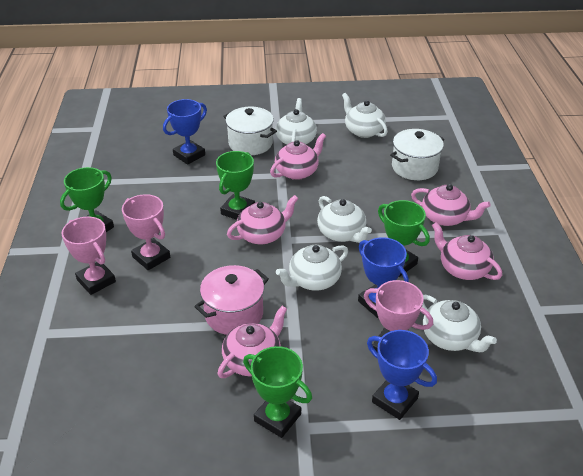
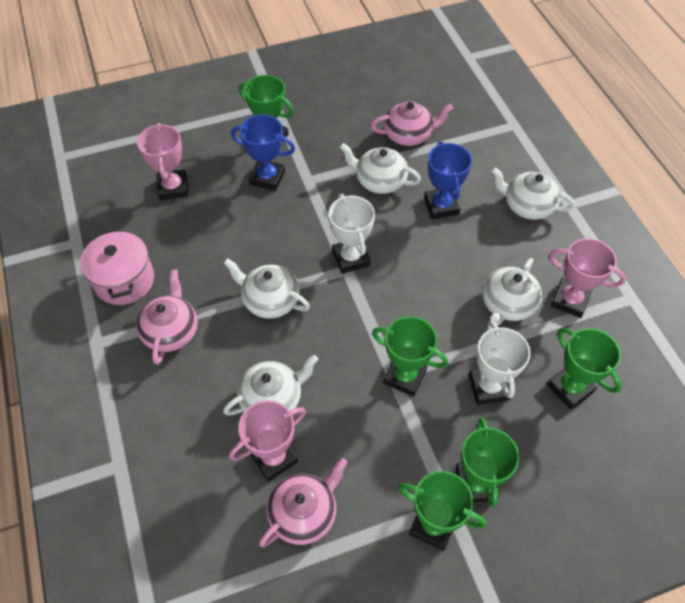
blue trophy: [163,99,207,164] [358,237,409,318] [367,330,437,420] = 3 -> [231,114,295,191] [424,141,472,219] = 2
green trophy: [60,167,114,232] [216,151,255,220] [243,346,312,438] [378,200,430,277] = 4 -> [238,75,294,142] [372,316,448,397] [398,471,486,551] [455,418,520,507] [547,328,622,410] = 5
pink teapot: [218,306,287,378] [227,195,298,244] [270,133,326,180] [411,184,491,226] [432,222,502,280] = 5 -> [136,269,198,365] [259,458,348,547] [371,101,454,146] = 3
white pot: [223,107,277,155] [390,129,444,180] = 2 -> none = 0
white trophy: none = 0 -> [329,194,375,274] [469,321,531,405] = 2

